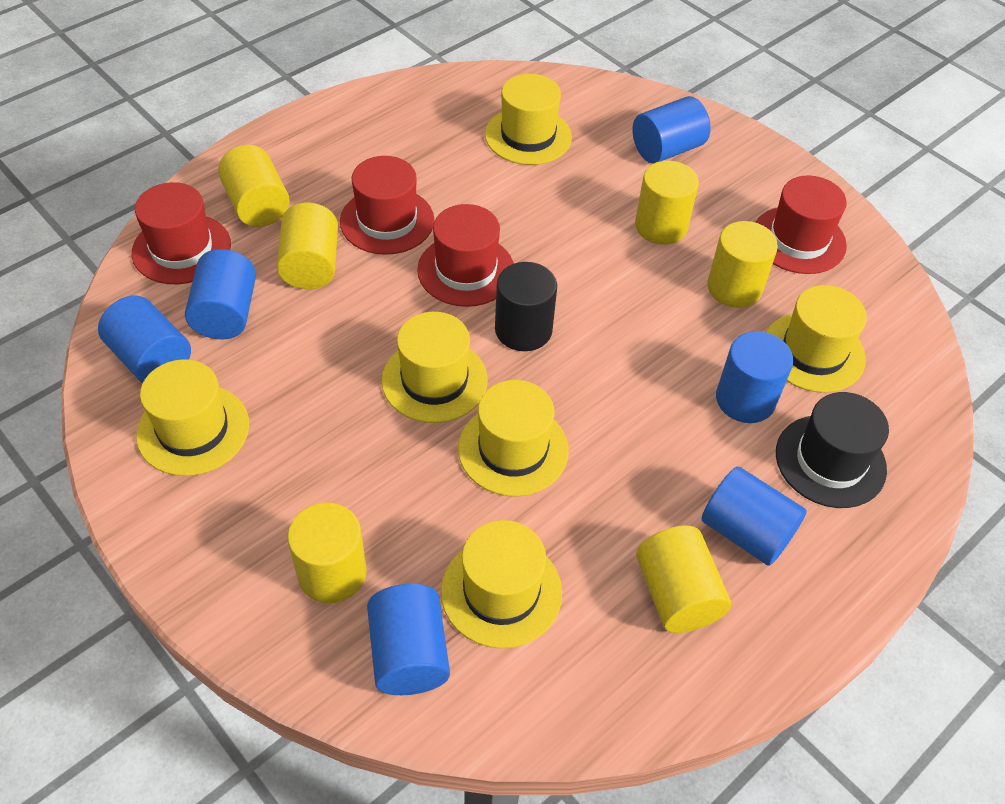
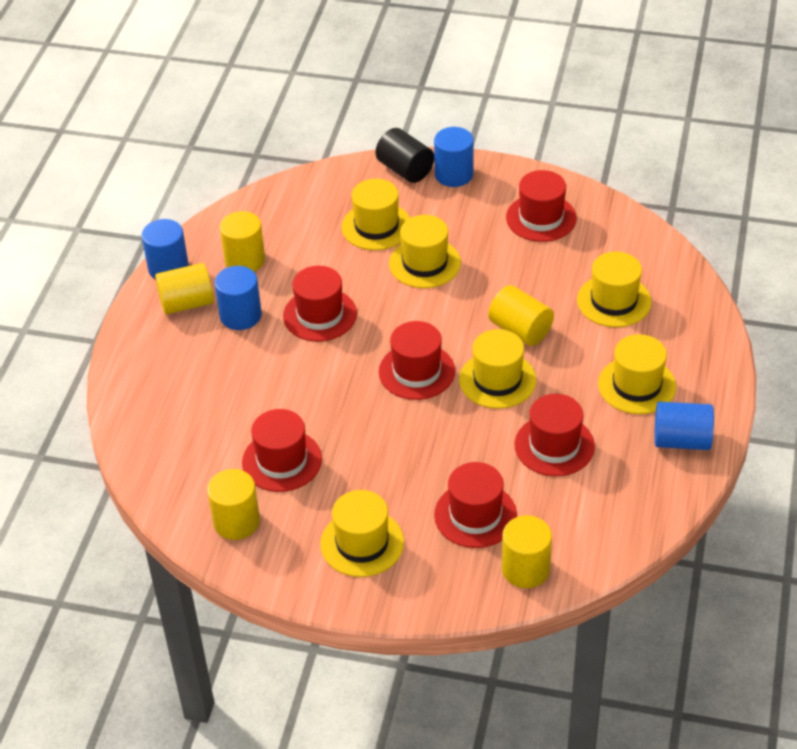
black hat: [776,392,889,508] = 1 -> none = 0
blue cylinder: [98,296,191,383] [185,249,256,339] [367,584,450,695] [633,96,711,163] [701,467,807,566] [716,331,793,423] = 6 -> [142,219,189,280] [215,266,262,330] [434,127,474,187] [654,402,714,450] = 4
red hat: [132,182,231,284] [340,156,434,255] [417,204,514,307] [755,175,847,274] = 4 -> [242,409,322,492] [283,266,357,341] [379,321,455,400] [434,462,517,548] [506,170,577,242] [515,394,595,476] = 6
yellow cylinder: [218,145,290,227] [276,203,338,289] [287,502,367,603] [635,161,699,245] [636,526,731,633] [707,221,778,308] = 6 -> [155,263,214,314] [207,469,260,540] [220,211,265,272] [488,285,554,346] [502,515,552,588] = 5

